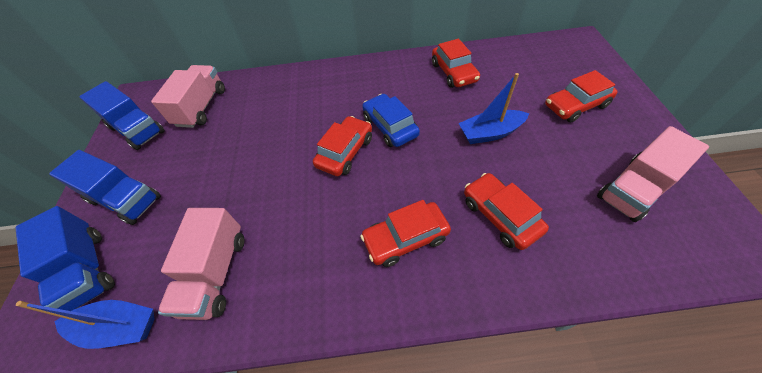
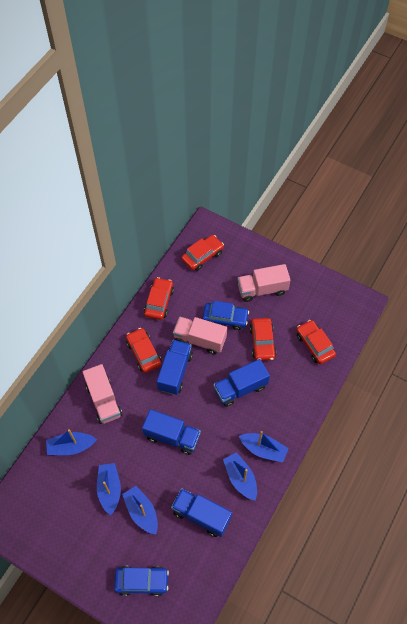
blue boat: [16,300,155,349] [458,73,529,144] = 2 -> [46,429,97,455] [97,463,121,515] [122,486,158,534] [223,452,257,500] [239,431,289,462] = 5
blue car: [362,94,420,147] = 1 -> [114,566,169,596] [202,301,249,330] = 2
blue truck: [16,206,115,311] [49,150,161,225] [79,81,165,150] = 3 -> [142,409,201,455] [157,340,193,395] [171,488,232,537] [214,359,270,407] = 4

